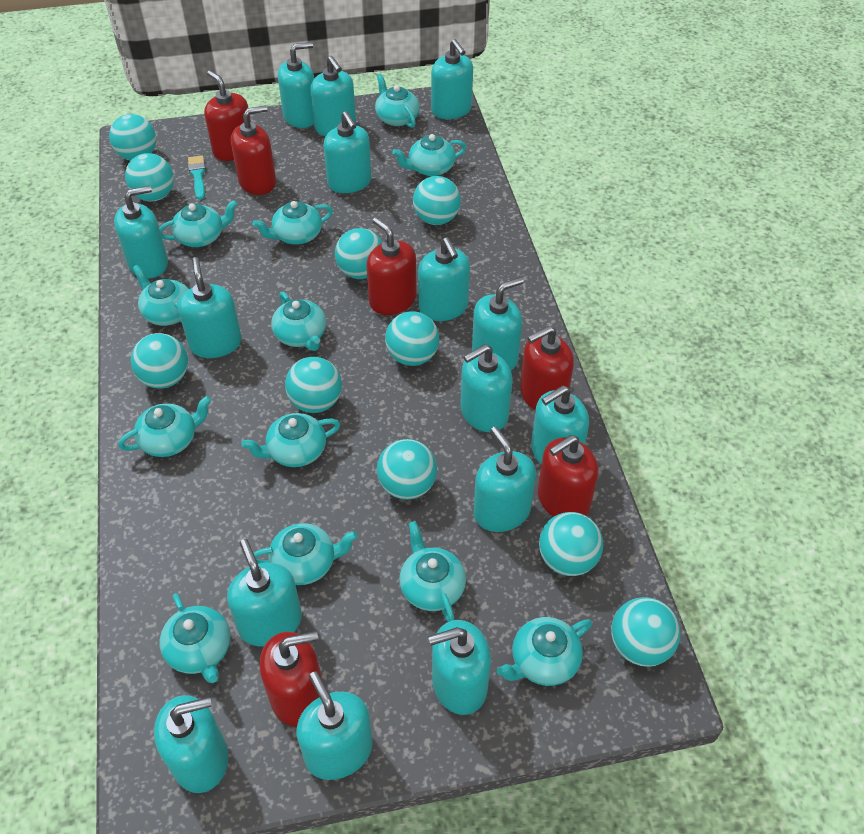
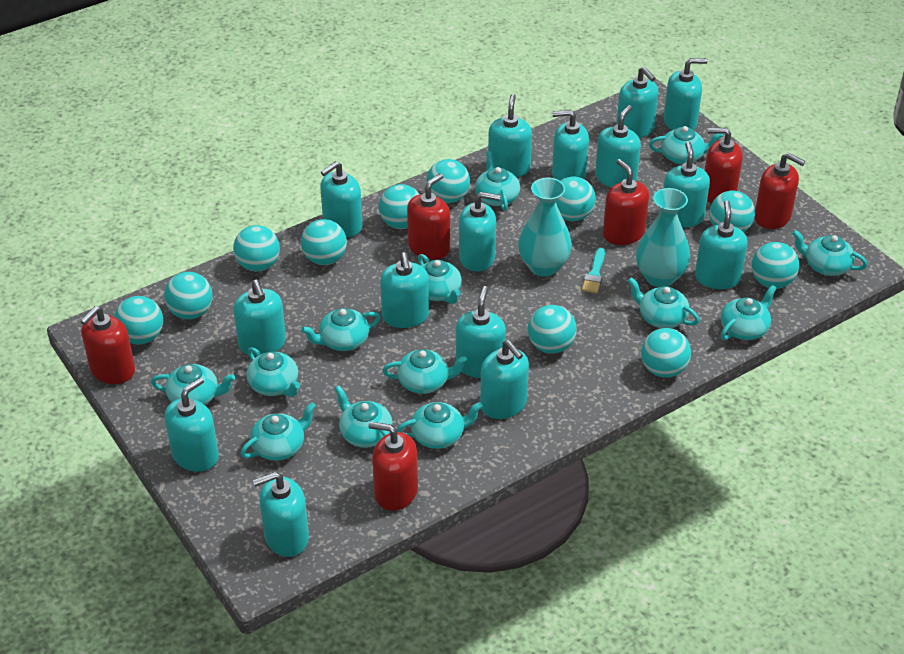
turquoise ball: [109,114,156,161] [125,153,174,201] [131,333,188,388] [285,357,342,413] [335,228,382,279] [377,439,437,500] [385,311,439,366] [413,176,461,225] [539,512,603,576] [611,597,680,667] = 10 -> [114,296,163,344] [164,272,213,319] [233,225,280,271] [301,219,347,265] [379,184,420,229] [426,159,470,203] [528,305,577,354] [556,177,596,221] [641,328,691,378] [709,190,755,232] [752,242,799,289] = 11
turquoise teapot: [118,396,211,457] [133,265,189,326] [159,200,238,247] [160,593,230,683] [242,413,340,467] [253,201,333,245] [254,523,358,585] [271,292,326,351] [375,74,420,128] [392,134,466,176] [399,521,466,622] [497,617,592,686] = 12 -> [151,364,235,405] [241,402,316,461] [246,347,300,397] [301,308,381,351] [334,386,393,448] [382,349,468,394] [397,402,483,449] [418,254,462,304] [475,151,520,211] [628,277,699,328] [649,126,723,164] [721,285,777,340] [792,230,868,276] = 13
turquoise vase: none = 0 -> [518,178,572,277] [636,188,690,287] = 2

